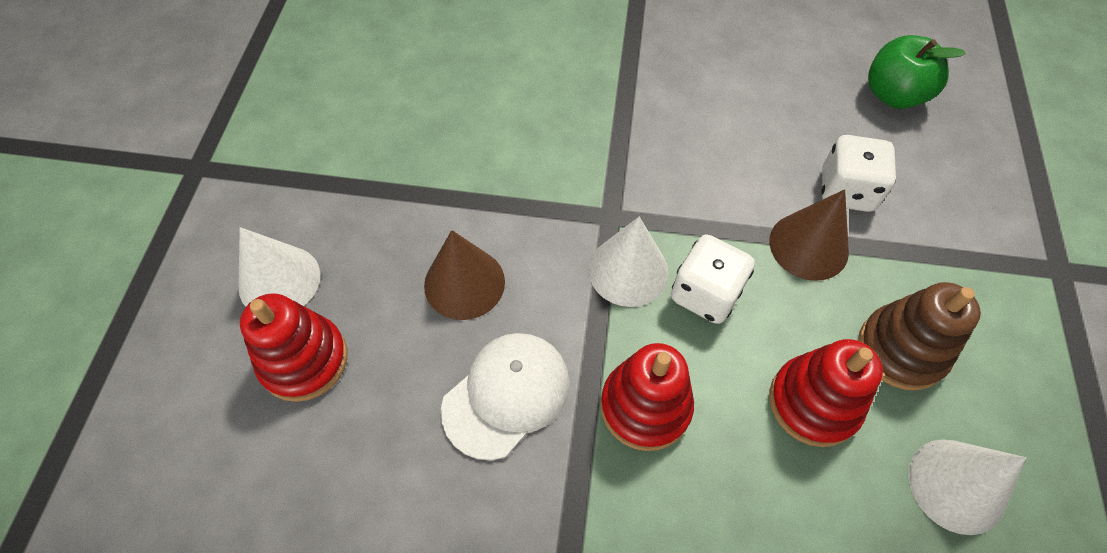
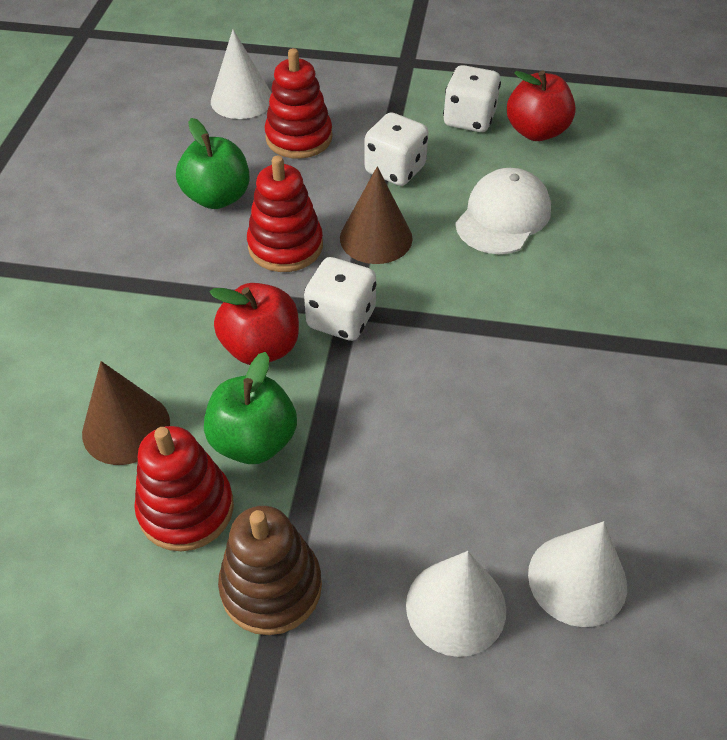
green apple: [868,35,966,109] = 1 -> [176,118,250,209] [204,352,297,464] = 2
red apple: none = 0 -> [210,283,299,365] [507,71,576,141] = 2
white dice: [671,234,755,324] [821,135,896,212] = 2 -> [304,257,376,341] [365,112,428,186] [443,65,501,132] = 3

